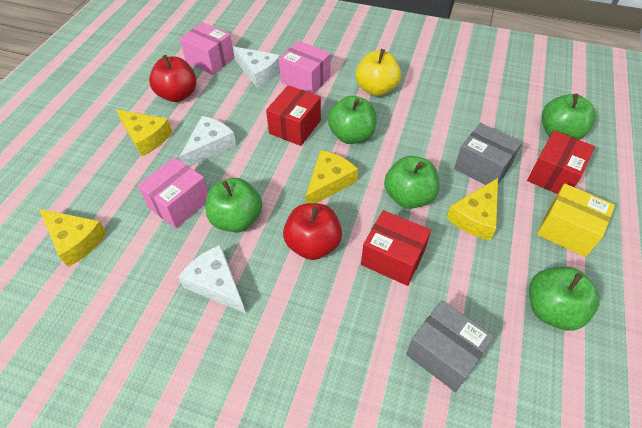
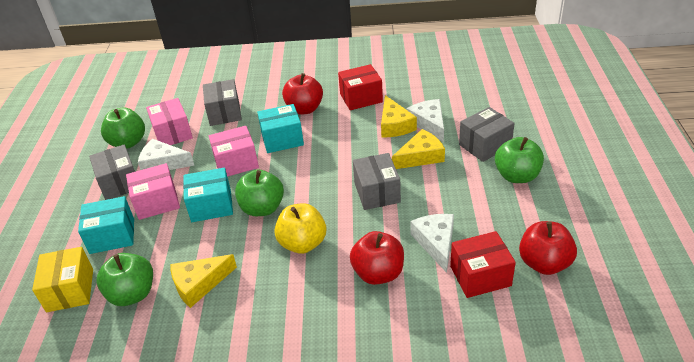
green apple: [205,178,262,232] [328,96,376,144] [384,156,440,209] [529,267,600,330] [542,94,596,140] = 5 -> [97,253,153,306] [101,107,145,149] [235,170,284,216] [495,137,544,183] = 4
grey box: [406,300,494,392] [454,123,522,185] = 2 -> [89,144,135,200] [203,79,242,126] [353,153,401,210] [459,107,515,162] = 4
red apple: [149,55,197,102] [283,203,342,260] = 2 -> [282,73,323,114] [350,231,404,285] [519,221,577,275] = 3
red box: [266,85,321,146] [361,210,431,286] [527,130,595,194] = 3 -> [338,64,383,110] [450,231,516,298] = 2
turquoise box: none = 0 -> [78,196,134,254] [183,168,233,222] [257,104,304,153] = 3
yellow cheese: [39,209,107,267] [116,109,172,156] [305,150,358,204] [447,178,498,240] = 4 -> [170,254,237,308] [381,95,417,137] [392,129,445,169] = 3

